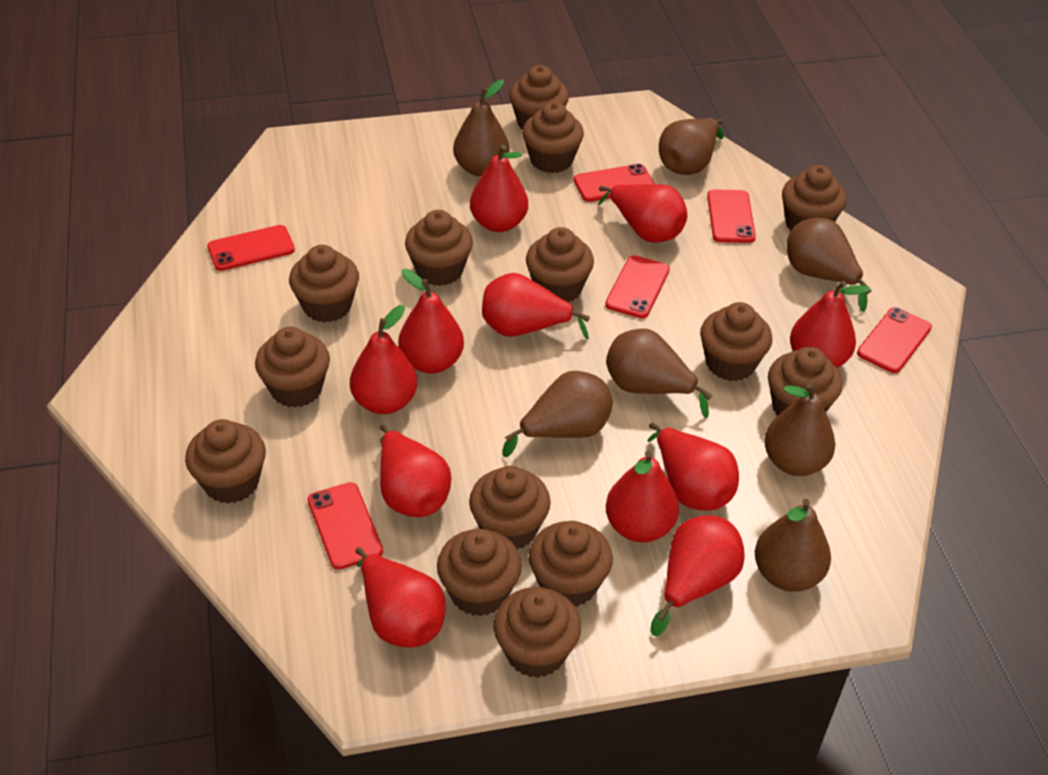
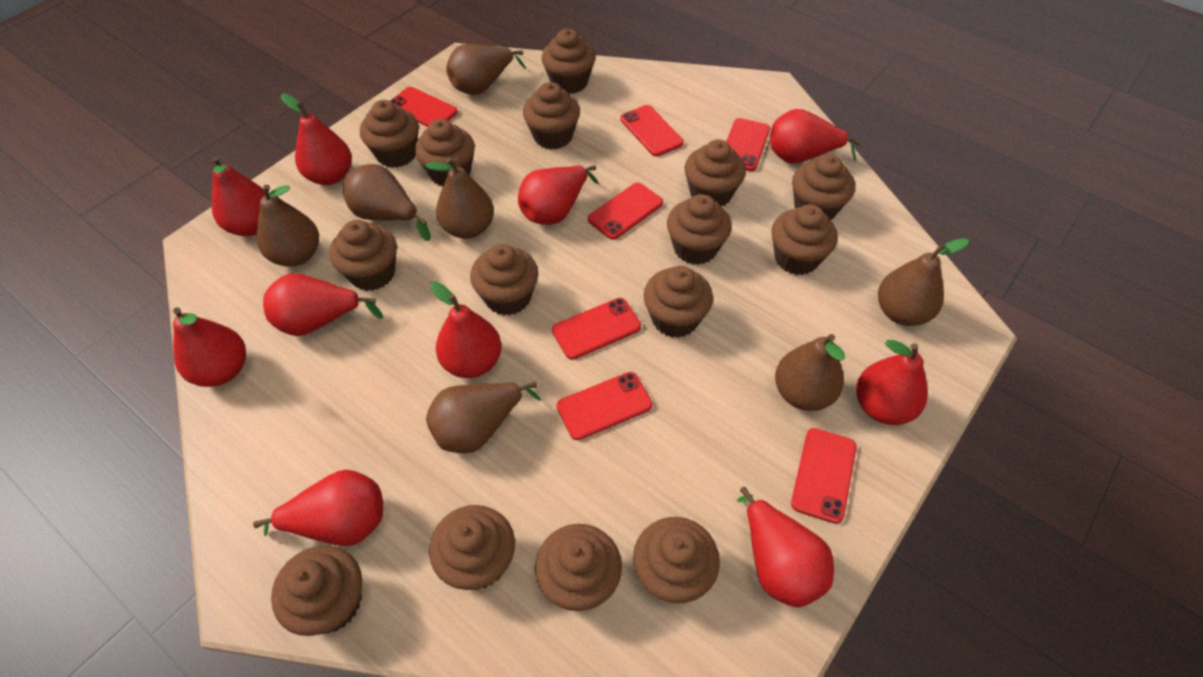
brown cupcake: [185,419,266,504] [255,327,330,408] [289,245,359,323] [405,210,473,286] [437,529,522,616] [469,466,551,550] [494,587,581,678] [509,65,569,130] [522,102,584,173] [526,227,594,302] [529,521,613,607] [700,302,772,381] [768,347,842,416] [782,165,847,231] = 14 -> [271,546,362,636] [329,220,397,291] [360,100,419,168] [415,119,475,186] [429,505,515,590] [470,244,538,316] [523,82,580,150] [535,524,622,611] [542,28,595,94] [633,517,720,603] [644,266,713,338] [667,194,732,265] [684,140,746,206] [771,204,838,275] [792,154,855,220] = 15
red pear: [350,305,417,414] [355,547,446,648] [380,424,451,517] [398,269,464,374] [470,145,528,232] [482,273,590,339] [598,184,688,243] [606,451,679,543] [648,422,739,511] [651,515,745,636] [790,281,871,368] = 11 -> [173,307,246,387] [212,156,265,236] [253,470,383,546] [263,273,383,336] [281,93,352,185] [430,281,502,378] [518,165,599,225] [737,487,834,608] [770,109,861,164] [856,340,928,425] = 10
red phone: [207,225,295,271] [307,482,383,569] [573,164,655,202] [605,255,670,318] [707,189,756,243] [857,307,932,373] = 6 -> [390,87,458,127] [552,298,641,360] [557,372,652,440] [588,183,663,240] [620,105,684,156] [726,118,770,171] [791,428,857,524] = 7

